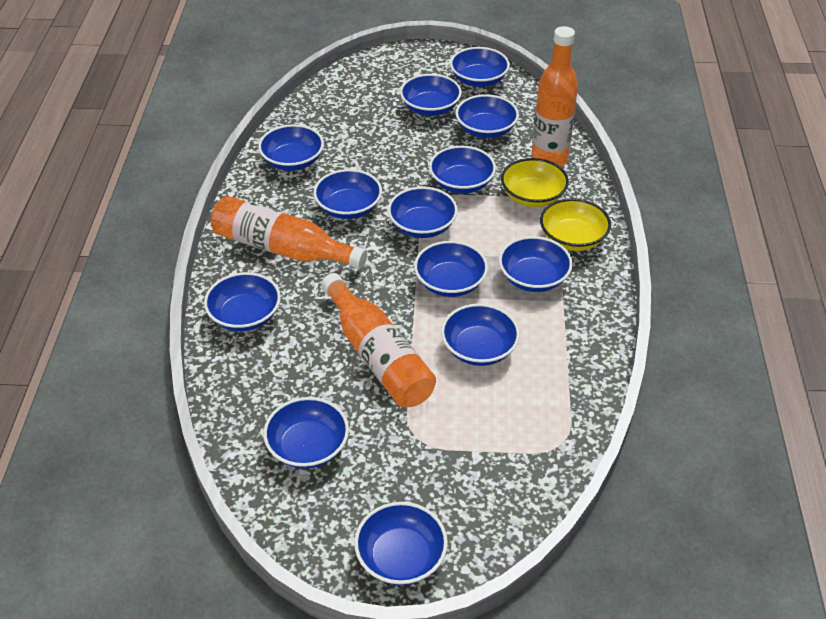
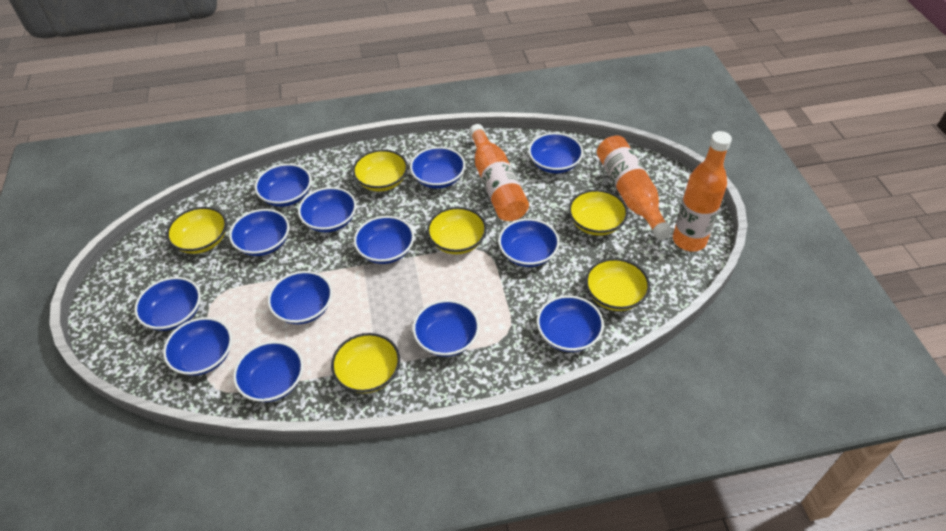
yellow bowl: [501,158,569,207] [540,198,611,251] = 2 -> [166,207,227,254] [331,333,400,393] [352,149,408,192] [427,207,487,254] [568,189,628,236] [585,258,650,311] = 6

